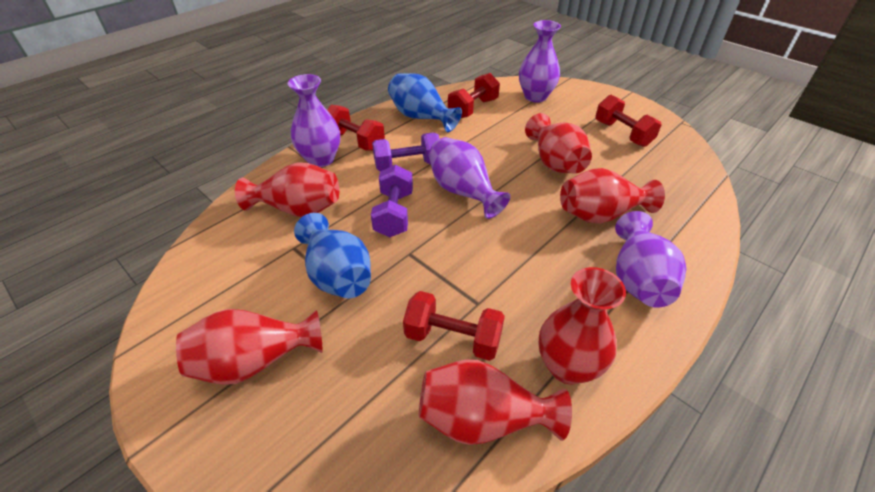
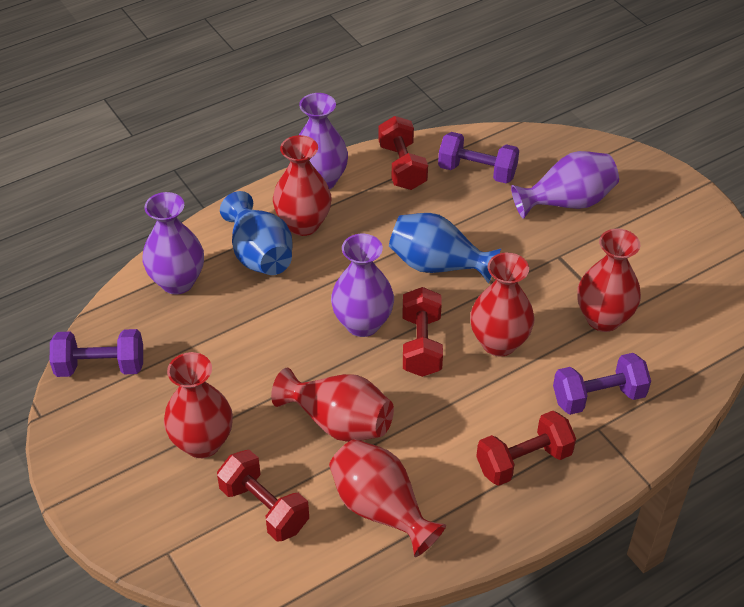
purple dumbbell: [371,164,413,237] [372,133,440,171] = 2 -> [50,329,143,377] [438,132,519,183] [553,353,651,415] = 3

